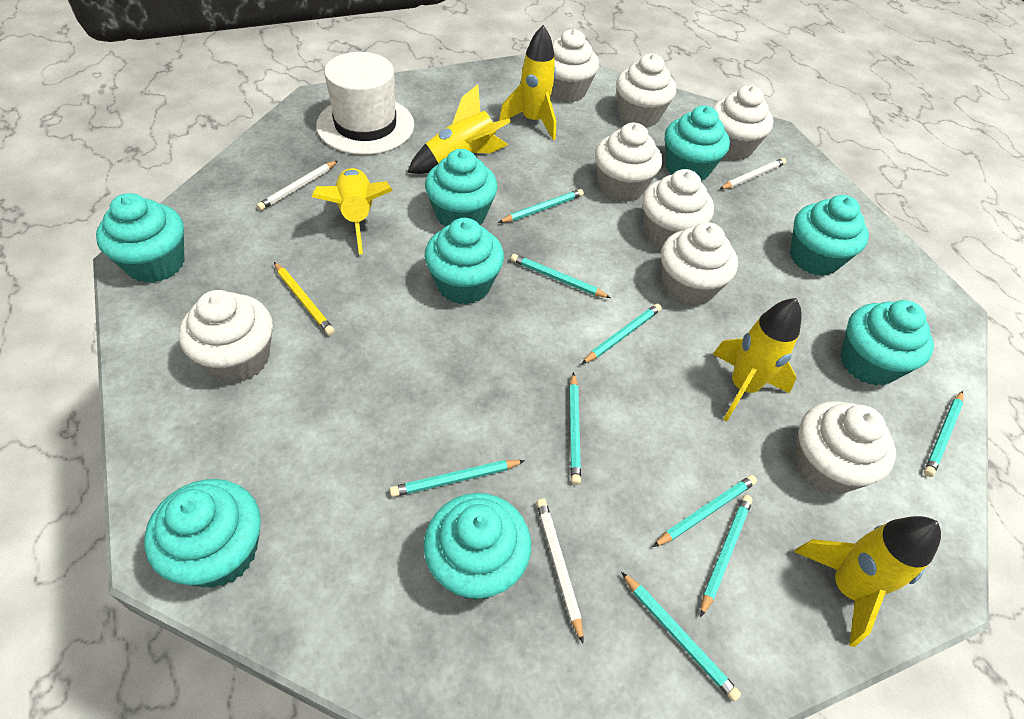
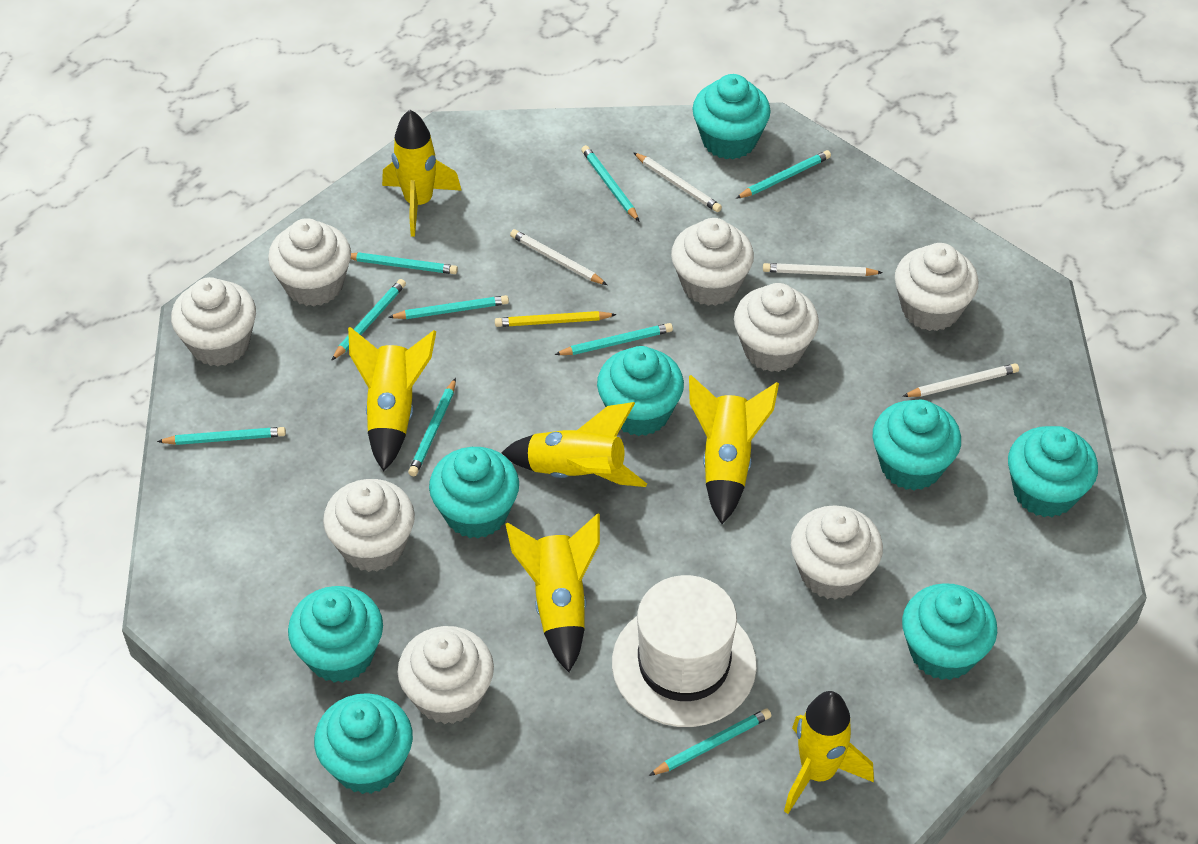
white pencil: [256,161,338,211] [536,498,583,643] [720,158,786,189] = 3 -> [510,229,607,285] [633,152,722,212] [763,263,883,276] [902,364,1019,397] = 4
yellow rocket: [311,168,393,254] [407,84,511,174] [499,25,556,140] [713,298,802,422] [794,516,941,647] = 5 -> [348,327,436,472] [382,110,462,237] [501,402,647,487] [505,513,600,672] [689,375,779,524] [784,691,874,814] = 6

